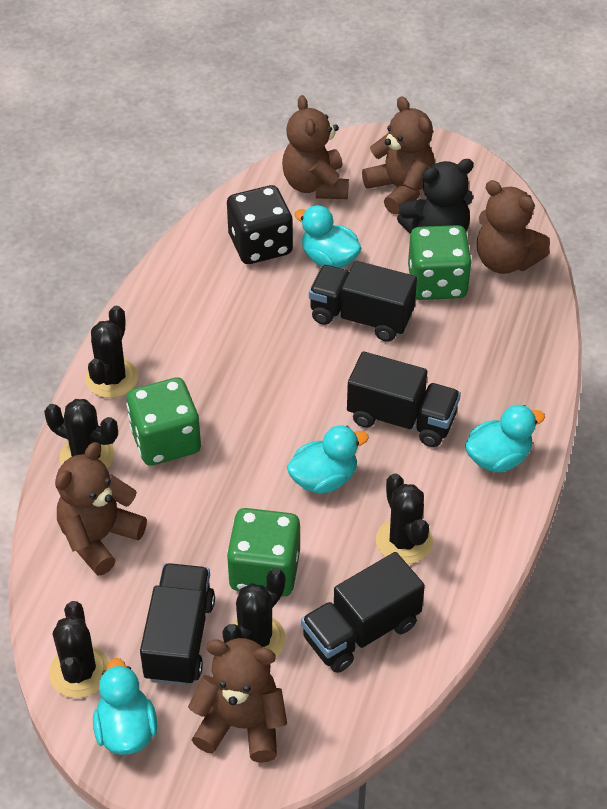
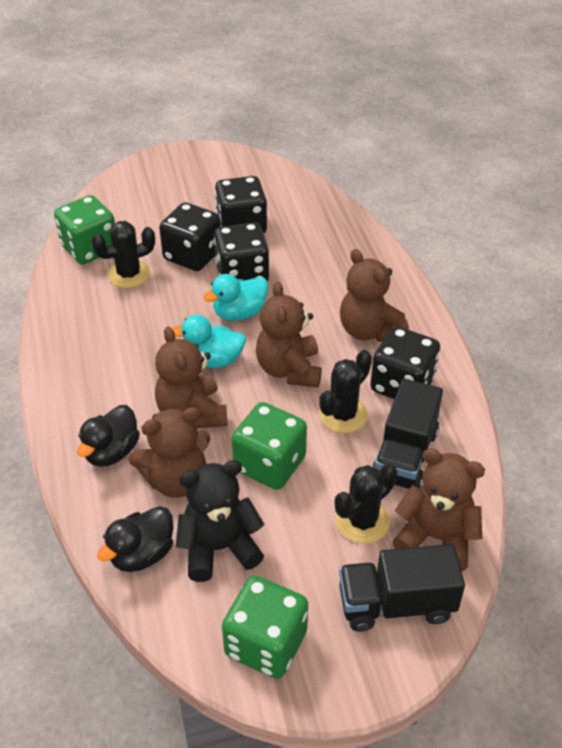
black cactus: [44,399,118,469] [49,601,109,698] [86,306,138,398] [222,568,286,658] [376,473,433,564] = 5 -> [91,221,155,288] [319,350,372,433] [335,463,397,544] = 3
black dice: [227,185,293,264] = 1 -> [159,202,221,271] [214,222,269,282] [215,176,267,233] [370,326,440,399] = 4
black duck: none = 0 -> [77,405,140,467] [97,506,173,572] = 2
black truck: [140,563,215,686] [301,552,425,673] [309,261,417,342] [347,351,461,447] = 4 -> [339,544,465,631] [372,379,443,489] = 2
turquoise duck: [93,658,157,755] [287,425,369,494] [294,205,362,268] [465,405,545,472] = 4 -> [172,315,246,368] [204,274,268,321] = 2

